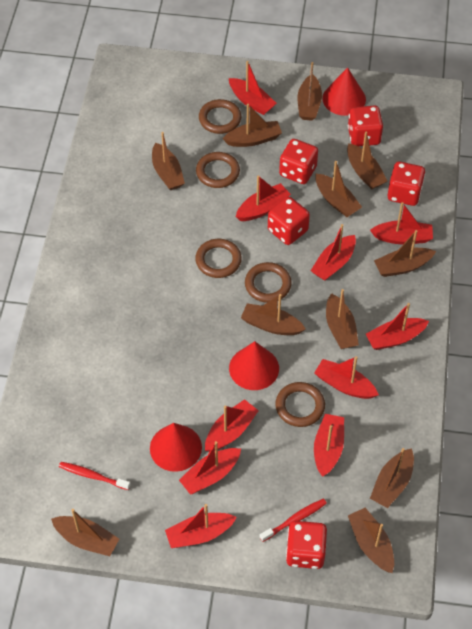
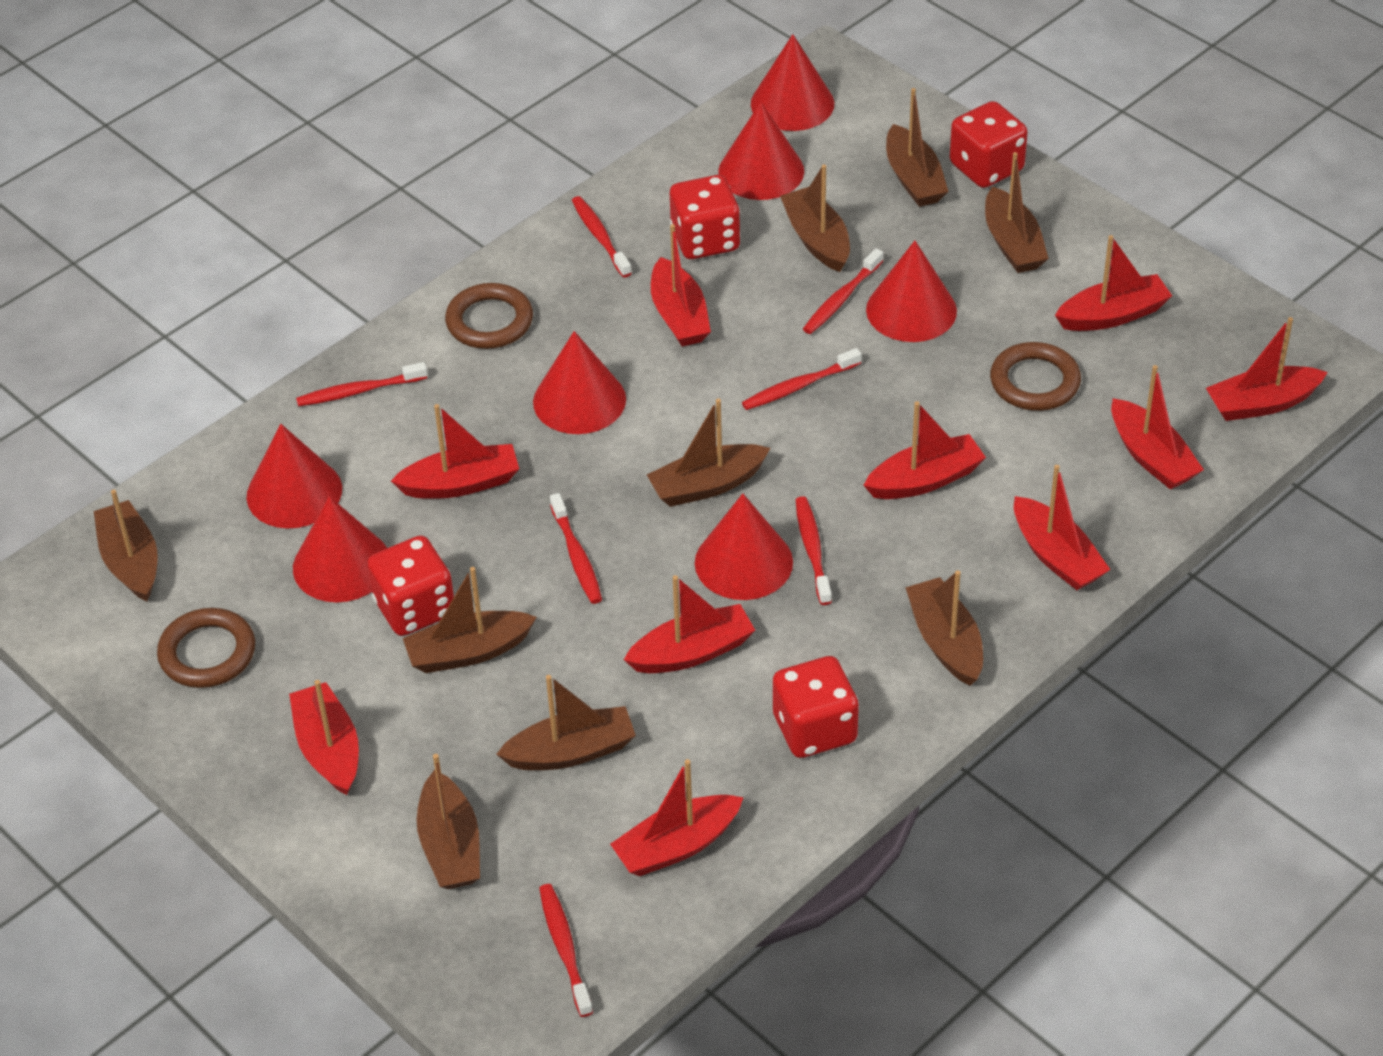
brown boat: [51,509,119,556] [152,132,185,190] [223,104,282,147] [241,294,306,335] [297,62,322,121] [315,161,362,217] [326,289,359,349] [347,131,387,189] [348,508,394,573] [370,448,414,508] [374,230,436,277] = 11 -> [94,490,158,602] [403,567,537,673] [417,754,480,889] [496,675,636,770] [647,398,770,507] [780,165,850,272] [886,88,949,207] [905,570,983,686] [985,152,1049,273] = 9
brown ring: [195,239,242,278] [196,152,240,188] [199,99,241,134] [245,262,292,303] [275,382,325,427] = 5 -> [157,608,255,688] [445,283,533,349] [990,342,1081,411] = 3
red cone: [150,423,202,472] [229,341,279,390] [322,67,366,116] = 3 -> [247,424,342,529] [293,496,387,602] [533,331,626,434] [695,494,793,600] [718,102,804,200] [751,34,834,131] [866,241,957,342] = 7
red dice: [268,197,310,245] [279,139,318,184] [286,521,327,569] [348,106,383,146] [387,162,425,206] = 5 -> [367,536,454,636] [670,175,740,259] [773,656,859,758] [950,101,1028,188] = 4
red toothbrush: [59,462,130,490] [260,499,327,542] = 2 -> [296,362,427,407] [539,884,593,1017] [550,493,602,604] [572,196,632,278] [742,348,861,410] [796,496,832,605] [803,248,883,334] = 7

